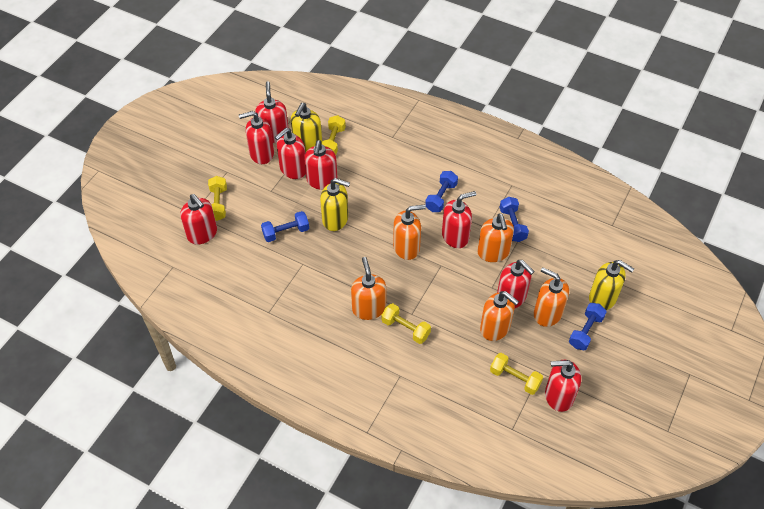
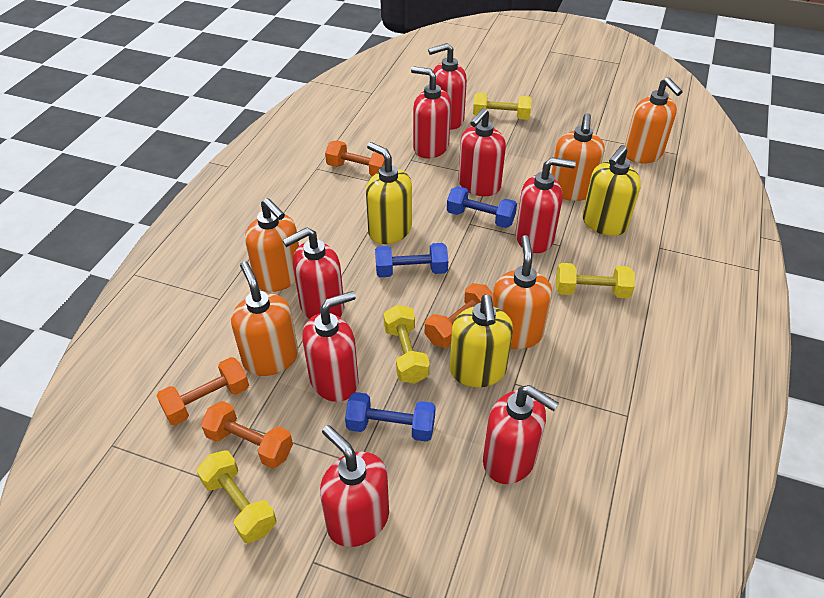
blue dumbbell: [261,211,309,242] [425,171,458,212] [500,197,529,242] [569,303,607,350] = 4 -> [345,392,436,442] [375,243,448,277] [447,186,517,228] = 3
orange dumbbell: none = 0 -> [156,357,249,425] [201,401,293,469] [325,141,385,176] [425,283,493,348] = 4

